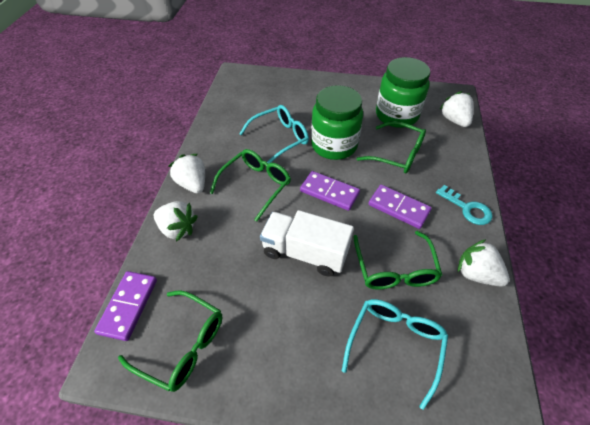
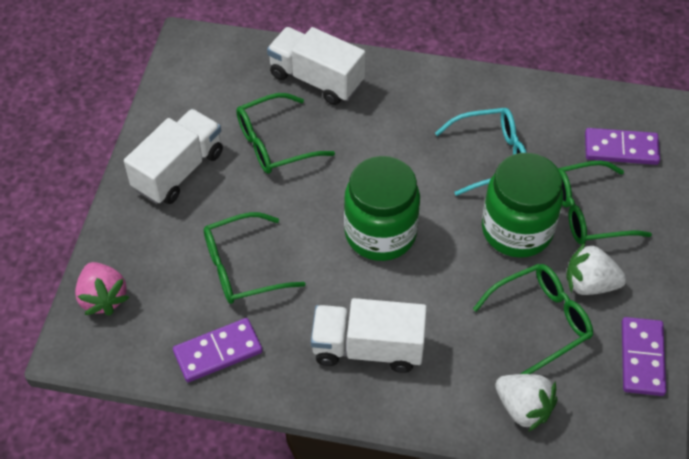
pink strawberry: none = 0 -> [75,262,129,316] = 1
turquoise glasses: [239,105,309,166] [342,299,448,410] = 2 -> [435,108,527,196] = 1
turquoise key: [436,185,492,225] = 1 -> none = 0
white strawberry: [154,201,198,242] [168,154,205,194] [439,91,473,127] [458,239,509,287] = 4 -> [495,374,558,432] [566,242,626,295] = 2
white truck: [260,210,354,277] = 1 -> [124,109,223,204] [267,27,366,105] [311,298,427,373] = 3

